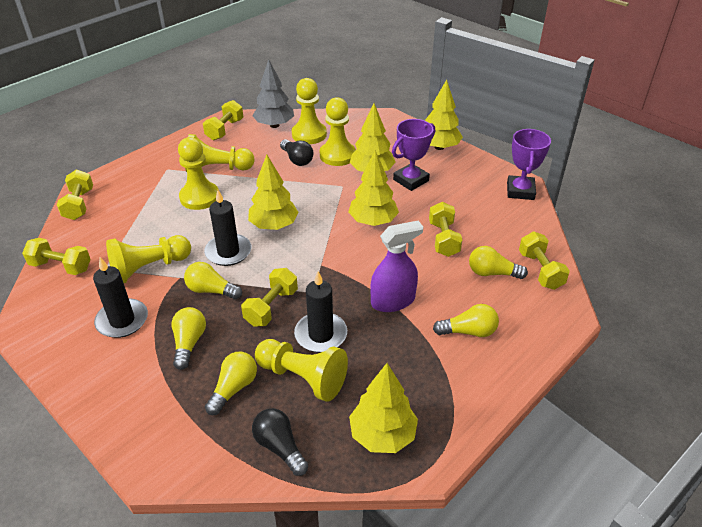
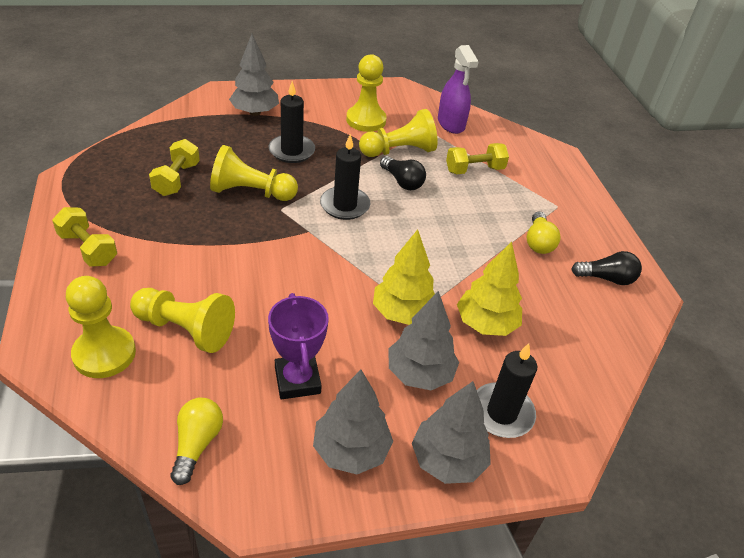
grey tree: [252,59,294,128] = 1 -> [229,34,279,116] [313,370,393,474] [389,291,459,390] [412,381,491,484] = 4
purple trophy: [392,119,435,191] [507,129,551,200] = 2 -> [268,293,329,399] = 1
yellow dumbbell: [22,238,91,275] [57,169,93,220] [203,100,243,140] [241,268,298,326] [429,202,462,257] [519,232,570,290] = 6 -> [52,207,117,267] [149,139,200,196] [446,143,509,174] = 3
yellow light bulb: [171,307,206,370] [184,262,242,300] [205,352,257,415] [433,304,499,337] [469,246,528,279] = 5 -> [170,398,223,485] [526,211,561,254] = 2
yellow pawn: [106,235,191,283] [178,137,219,210] [185,134,255,172] [255,339,348,402] [292,78,327,144] [320,97,356,166] = 6 -> [66,276,136,378] [130,288,235,353] [210,145,298,201] [346,54,386,132] [359,109,438,157] = 5
yellow tree: [248,155,299,230] [349,150,399,226] [349,363,418,453] [350,104,396,172] [425,80,463,150] = 5 -> [373,229,435,325] [457,242,522,336] = 2

